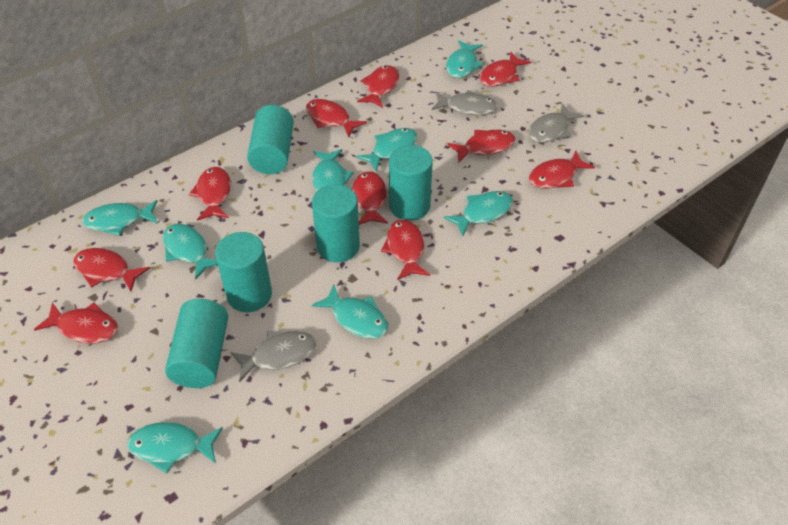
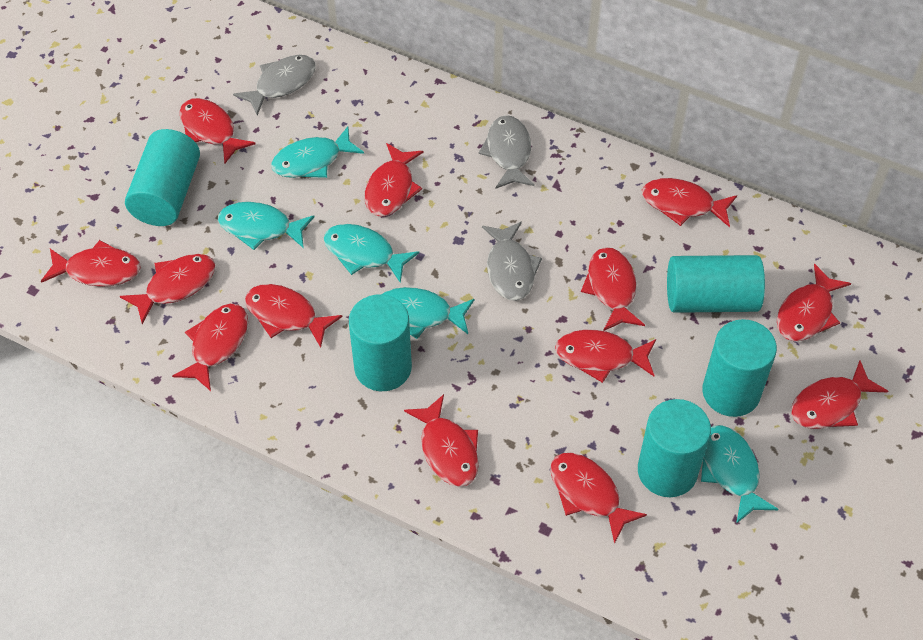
red fish: [34,302,118,344] [73,248,150,292] [189,167,231,221] [306,99,367,137] [351,171,388,225] [357,65,399,108] [381,219,430,280] [447,130,516,162] [479,52,531,87] [529,151,595,188] = 10 -> [41,240,141,287] [120,254,216,324] [172,304,248,391] [179,98,256,164] [245,284,342,348] [365,143,423,216] [404,394,479,487] [550,453,647,544] [555,330,656,383] [581,247,645,331] [642,178,737,227] [777,264,851,341] [791,360,888,429] = 13
turquoise fish: [82,200,158,236] [128,422,223,474] [163,224,218,280] [312,149,353,192] [312,285,388,339] [356,128,418,171] [444,191,513,236] [446,40,484,78] = 8 -> [218,202,314,250] [271,126,364,178] [324,224,419,283] [382,287,475,339] [701,425,779,524] = 5

